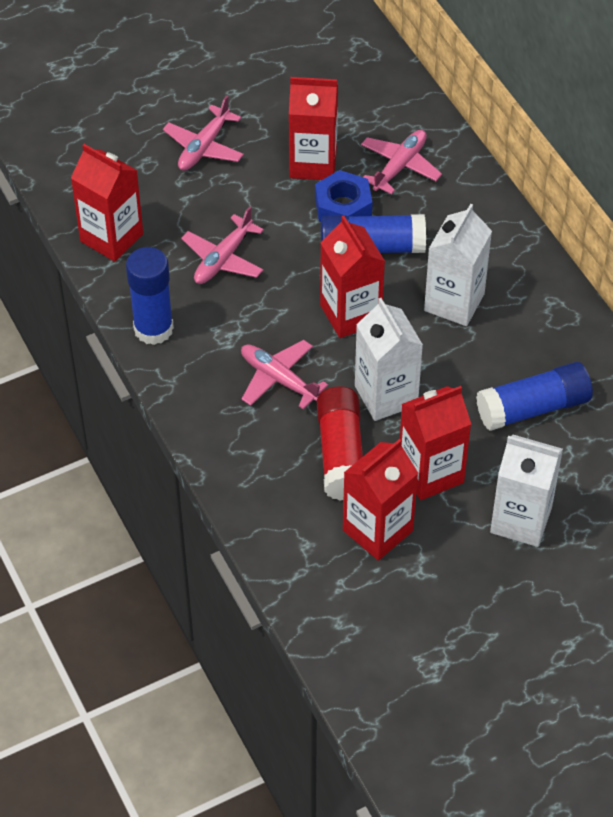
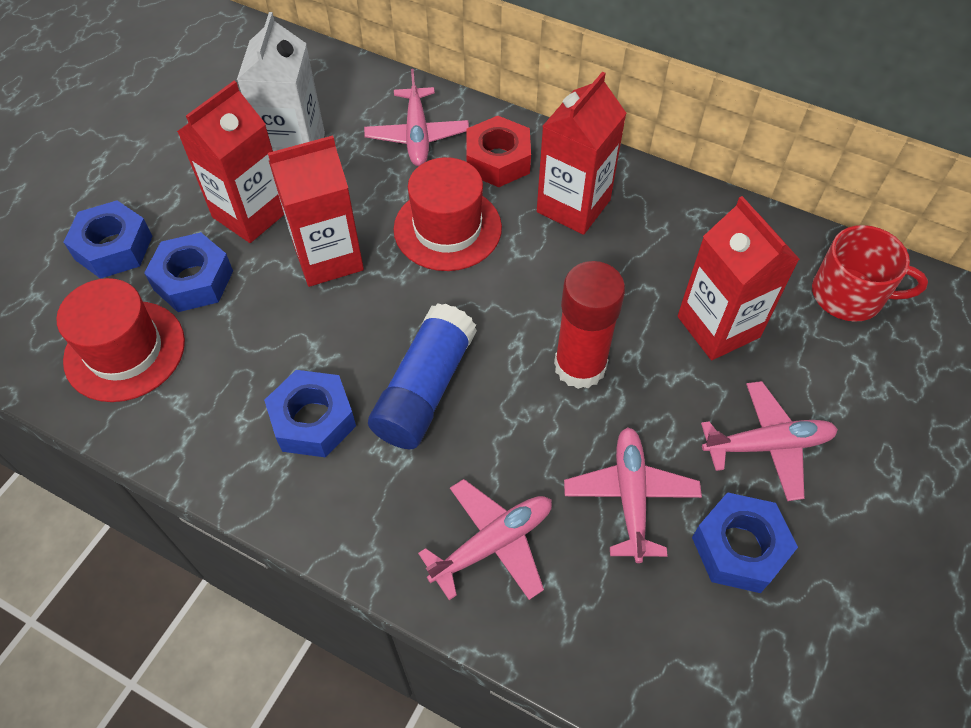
blue glue stick: [126,247,174,345] [321,214,426,253] [476,362,593,431] = 3 -> [368,303,477,449] = 1
blue nut: [315,170,372,222] = 1 -> [63,200,152,279] [144,232,233,312] [264,370,356,458] [692,492,798,593] = 4
red carton: [71,144,143,262] [289,77,338,180] [320,216,385,338] [343,439,418,561] [400,386,471,500] = 5 -> [177,81,284,243] [268,135,364,287] [537,72,627,235] [677,196,800,360] = 4
red hat: none = 0 -> [56,278,185,402] [394,157,502,271] = 2
red mug: none = 0 -> [812,225,928,322] = 1
red nut: none = 0 -> [466,116,531,187] = 1
white carton: [355,298,423,421] [424,204,492,326] [490,435,563,547] = 3 -> [237,12,325,151] = 1

